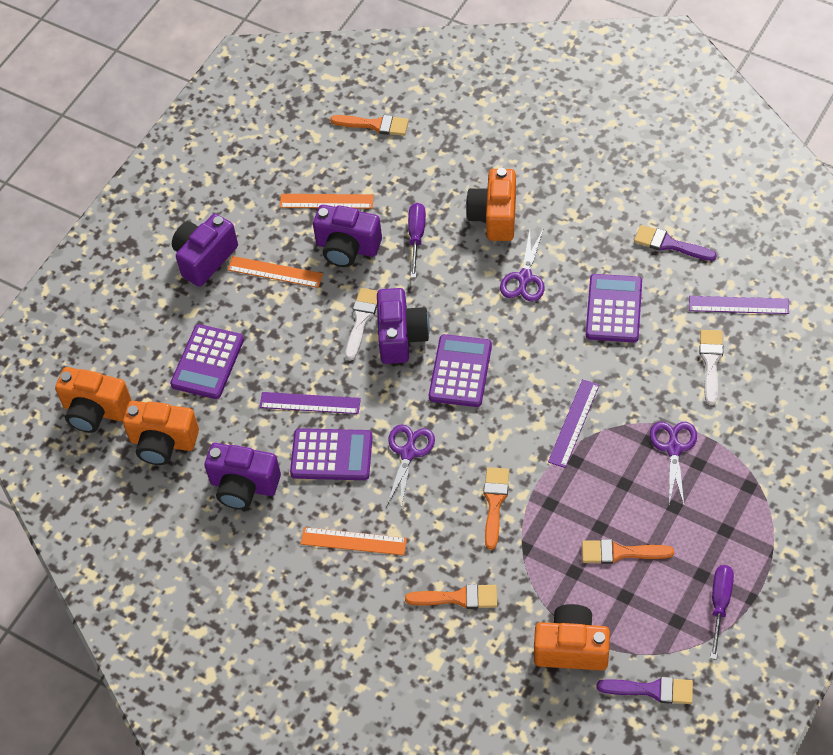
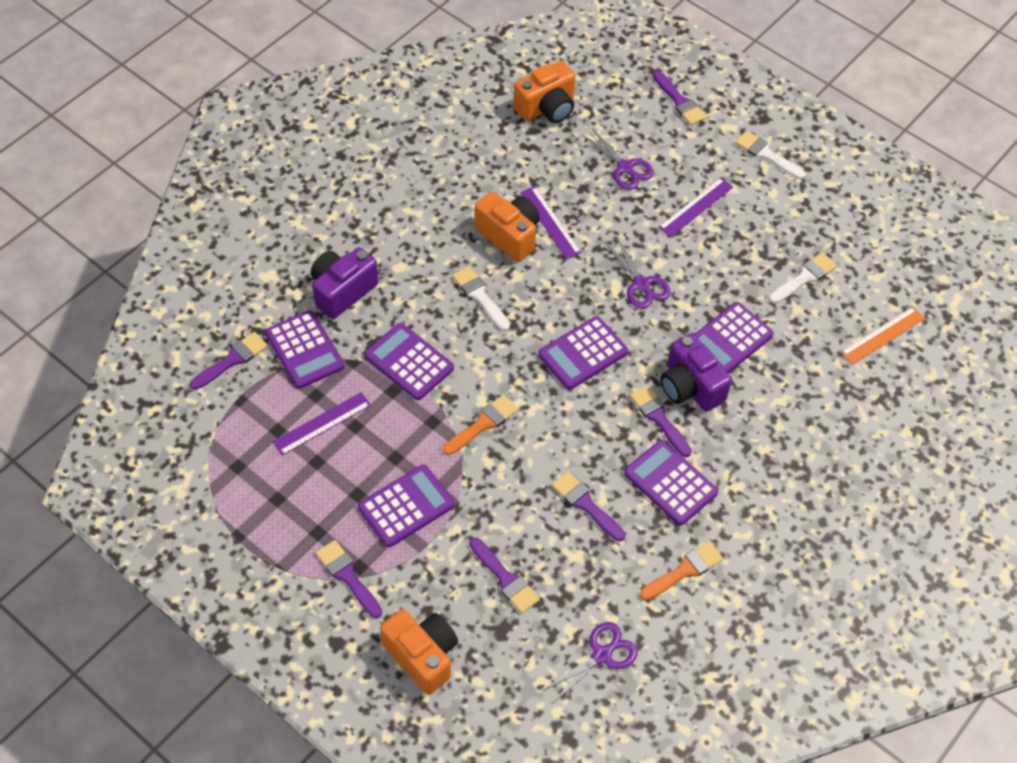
orange brush: [330,115,409,136] [405,584,497,609] [484,467,509,550] [582,539,674,564] = 4 -> [443,395,518,455] [640,541,723,600] = 2
orange camera: [55,367,132,433] [123,401,199,465] [466,168,516,241] [534,604,610,671] = 4 -> [380,609,458,695] [475,192,540,262] [513,61,576,123] = 3
orange ruler: [227,256,323,288] [280,194,374,209] [301,527,407,555] = 3 -> [841,307,925,365] = 1
purple brush: [596,677,693,704] [634,225,717,261] = 2 -> [190,332,268,390] [316,540,382,618] [469,538,540,613] [552,471,625,541] [630,385,692,457] [653,71,707,125] = 6
purple calculator: [170,324,244,399] [290,428,373,480] [429,334,492,407] [586,274,642,343] = 4 -> [265,310,345,389] [358,464,455,547] [364,323,454,400] [538,316,628,390] [624,440,718,526] [695,302,774,373] = 6
purple camera: [172,214,238,287] [204,443,281,510] [313,205,382,267] [377,288,430,364] = 4 -> [311,247,378,319] [660,333,732,412] = 2
purple screwdriver: [408,203,426,278] [710,565,734,660] = 2 -> none = 0
white brush: [345,288,378,361] [699,330,723,406] = 2 -> [452,266,510,331] [735,131,806,179] [769,252,837,304] = 3

